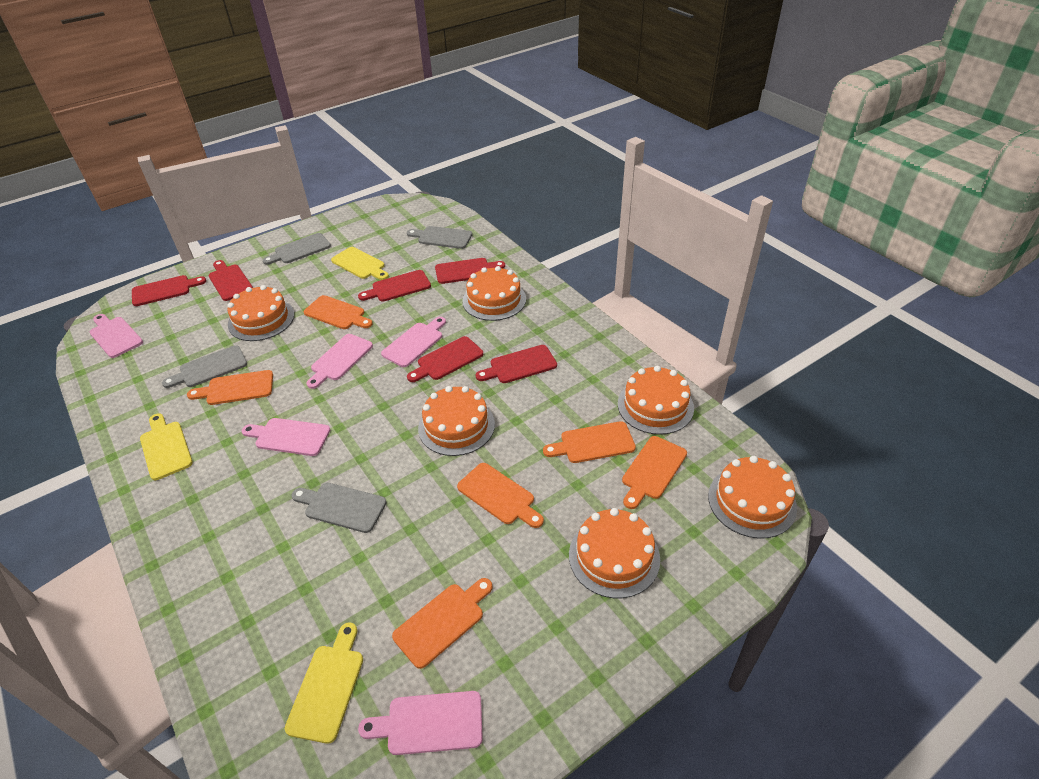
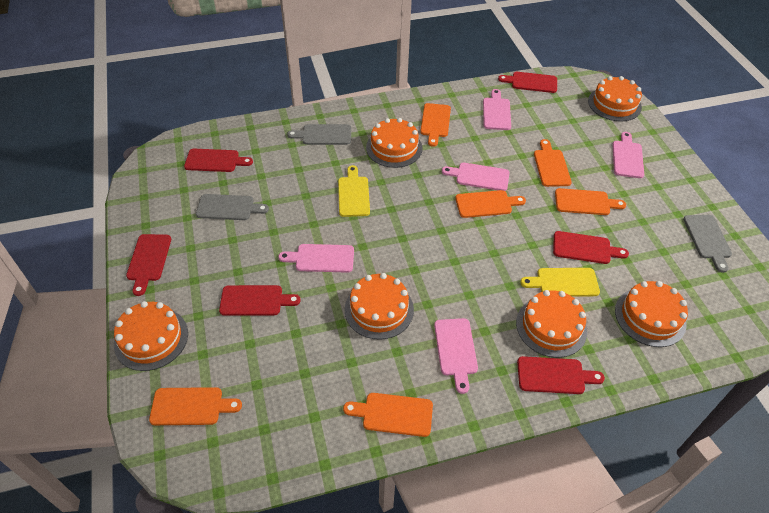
grey cutting board: [162,345,247,388] [263,233,331,265] [292,483,386,533] [407,226,472,249] = 4 -> [196,194,269,220] [287,124,351,145] [683,215,732,273] = 3
yellow cutting board: [140,413,193,480] [285,623,363,744] [331,247,389,280] = 3 -> [338,165,370,217] [520,268,600,297] = 2

